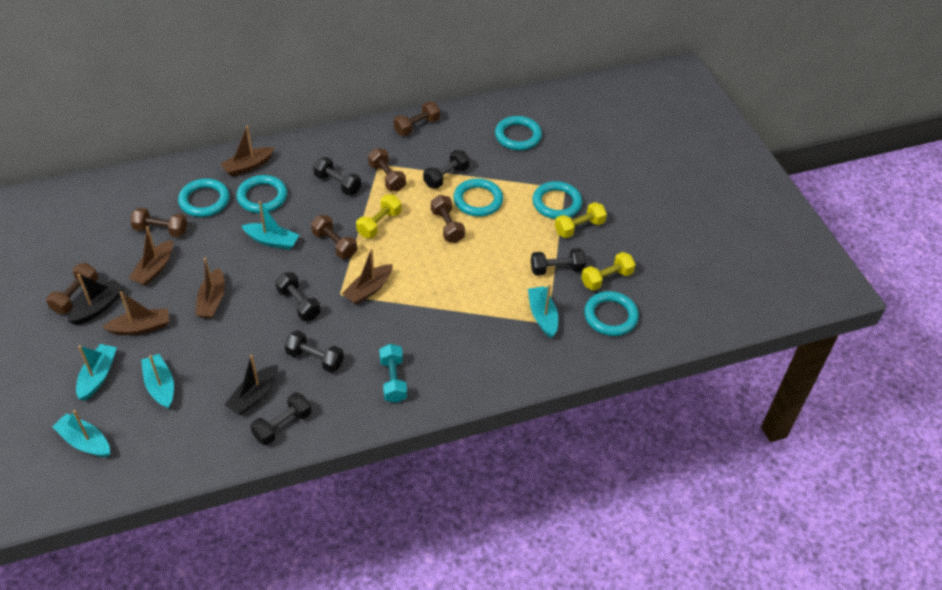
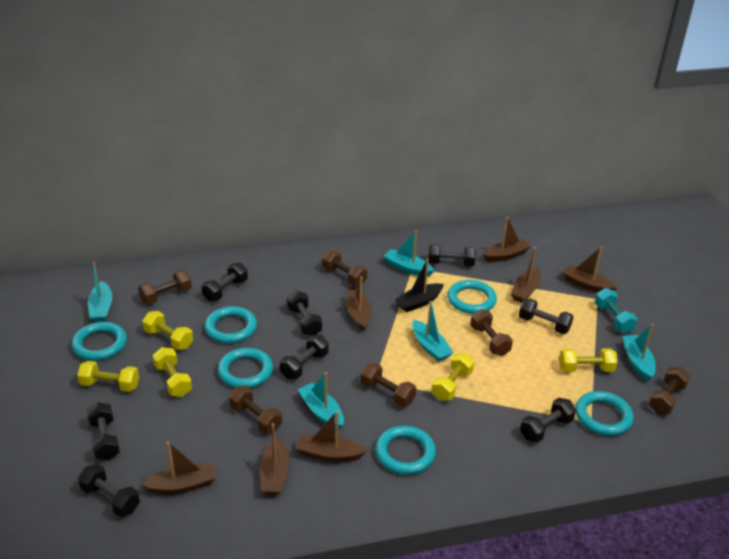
black boat: [68,274,124,325] [224,355,278,415] = 2 -> [395,259,444,312] = 1
black dumbbell: [250,392,311,445] [275,272,321,321] [284,330,344,373] [313,157,361,195] [423,150,469,189] [531,248,586,276] = 6 -> [78,464,140,517] [87,402,120,460] [201,263,248,302] [280,335,329,379] [287,291,322,336] [428,244,476,267] [519,298,574,334] [520,398,576,443] = 8
brown boat: [102,291,169,335] [128,227,173,286] [195,258,225,319] [221,125,275,177] [342,248,393,305] = 5 -> [141,442,216,494] [259,423,289,495] [296,411,367,462] [346,276,372,331] [483,217,531,262] [511,247,541,303] [562,246,617,293] = 7
yellow dumbbell: [356,195,401,238] [555,202,607,238] [581,252,636,291] = 3 -> [77,361,139,392] [142,311,193,350] [153,347,192,397] [431,353,474,400] [559,348,618,372] = 5

